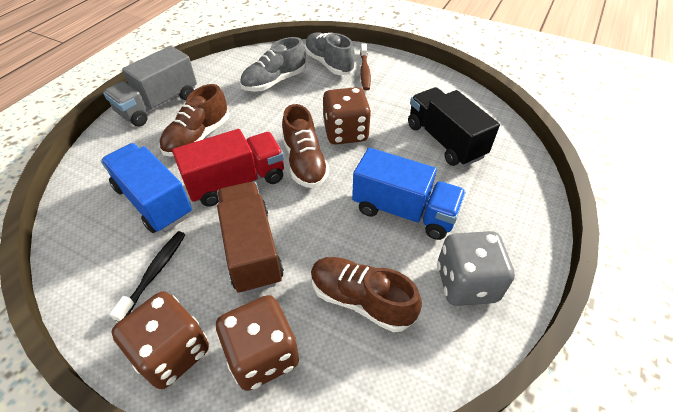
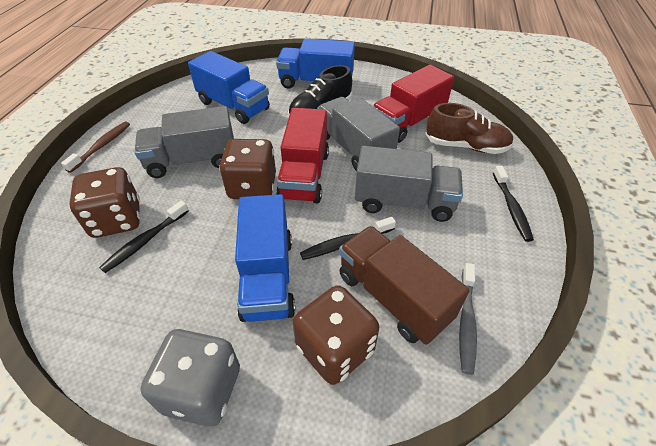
black shoe: none = 0 -> [288,65,352,116] = 1
black toothbrush: [109,231,186,322] = 1 -> [99,200,189,273] [300,217,396,260] [493,166,534,242] = 3
black truck: [408,87,500,166] = 1 -> none = 0
blue truck: [101,143,192,233] [352,148,466,240] = 2 -> [188,51,270,124] [235,194,295,322] [276,38,355,89] = 3
brown shoe: [160,84,229,157] [282,104,329,188] [311,257,422,332] = 3 -> [425,103,514,154] = 1
grey shoe: [240,37,306,92] [305,32,355,75] = 2 -> none = 0
grey toothbrush: none = 0 -> [459,263,477,375] = 1
grey truck: [103,46,197,126] = 1 -> [135,106,234,178] [317,97,400,171] [355,146,463,222] = 3
red truck: [172,129,284,207] = 1 -> [276,108,329,204] [372,65,454,143] = 2

